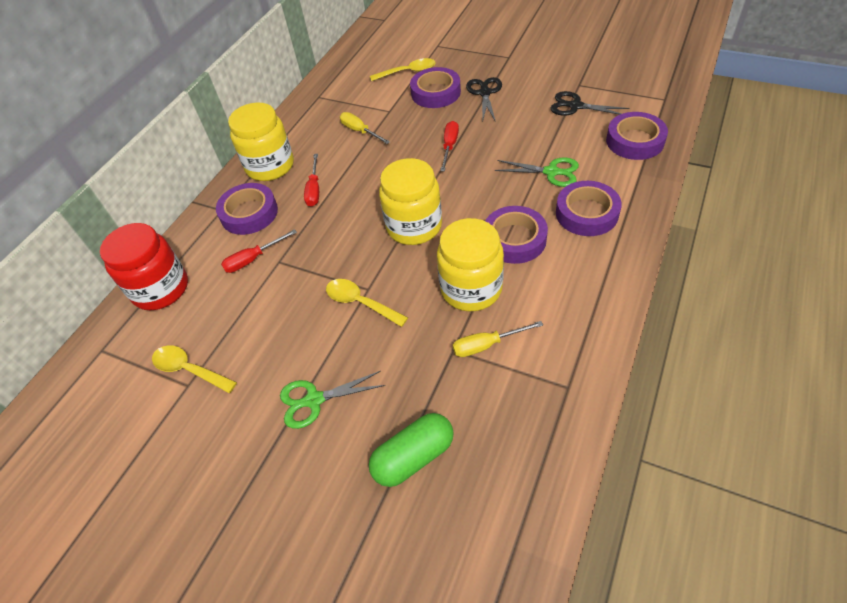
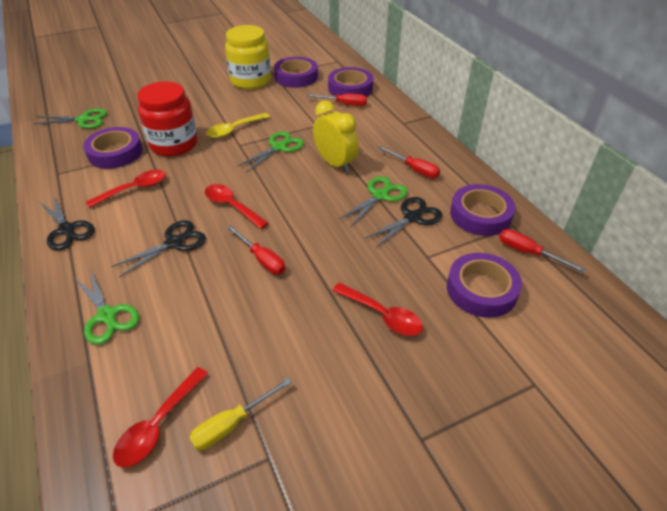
black scissors: [466,77,502,123] [551,91,629,116] = 2 -> [40,197,95,250] [111,220,206,277] [364,197,442,248] = 3
green capsule: [369,413,454,487] = 1 -> none = 0
green scissors: [280,371,385,429] [495,157,579,187] = 2 -> [33,108,107,129] [74,271,139,345] [237,131,304,173] [338,176,408,227] = 4
red screwdriver: [221,229,297,273] [304,154,319,207] [440,121,459,172] = 3 -> [227,226,285,275] [307,93,367,106] [378,146,440,178] [499,229,586,273] = 4
red spoon: none = 0 -> [86,170,166,208] [113,367,208,468] [205,184,268,229] [332,283,423,336] = 4
yellow clock: none = 0 -> [313,100,359,173] = 1
yellow jar: [228,103,294,181] [379,158,442,245] [437,218,504,311] = 3 -> [225,25,271,89] = 1
yellow screwdriver: [340,112,390,144] [453,321,543,357] = 2 -> [189,378,292,450] = 1
yellow spoon: [152,345,237,393] [326,279,408,327] [370,58,435,81] = 3 -> [206,113,270,138] = 1

